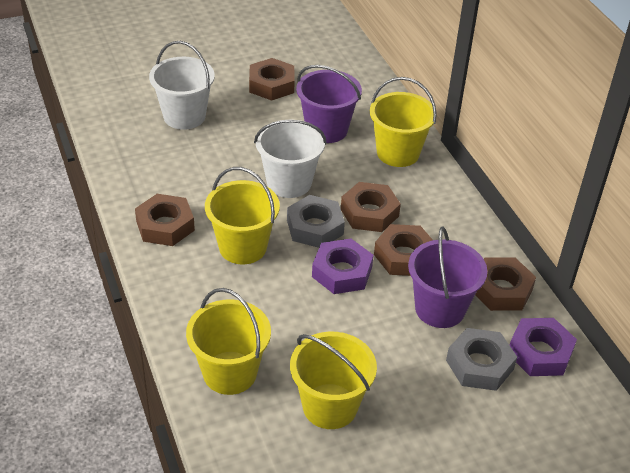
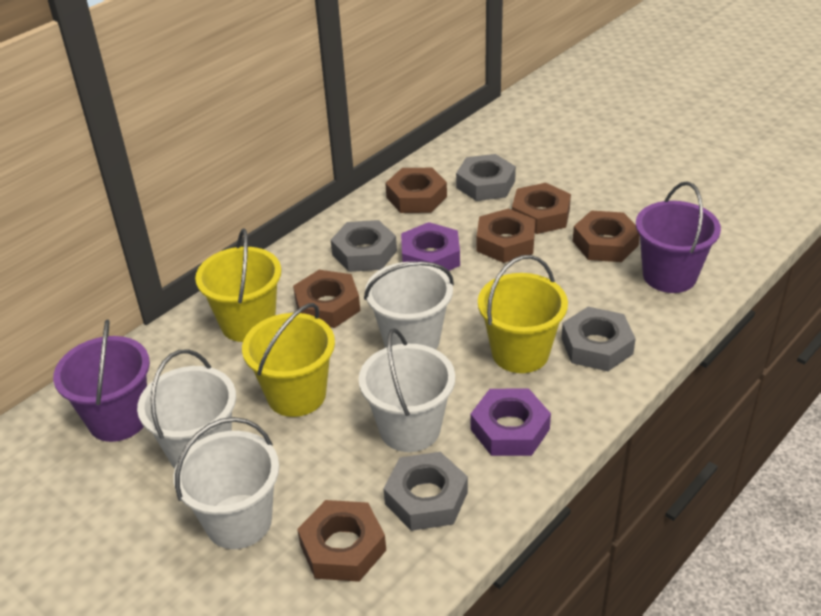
brown nut: [135,194,195,246] [249,58,295,101] [341,182,401,232] [374,224,433,276] [475,257,536,311] = 5 -> [293,270,360,328] [297,500,386,582] [385,168,447,213] [476,209,535,263] [512,183,571,234] [573,211,640,262] = 6
grey nut: [287,195,345,248] [446,328,517,391] = 2 -> [331,220,397,272] [384,452,468,531] [456,154,516,201] [561,307,636,371] = 4
white bucket: [149,41,215,130] [254,119,327,198] = 2 -> [137,349,236,469] [173,417,279,549] [359,328,455,452] [364,261,454,349] = 4
yellow bucket: [186,288,271,395] [205,167,280,264] [290,332,377,429] [370,77,437,167] = 4 -> [195,228,281,342] [242,303,335,417] [478,255,568,373] = 3

